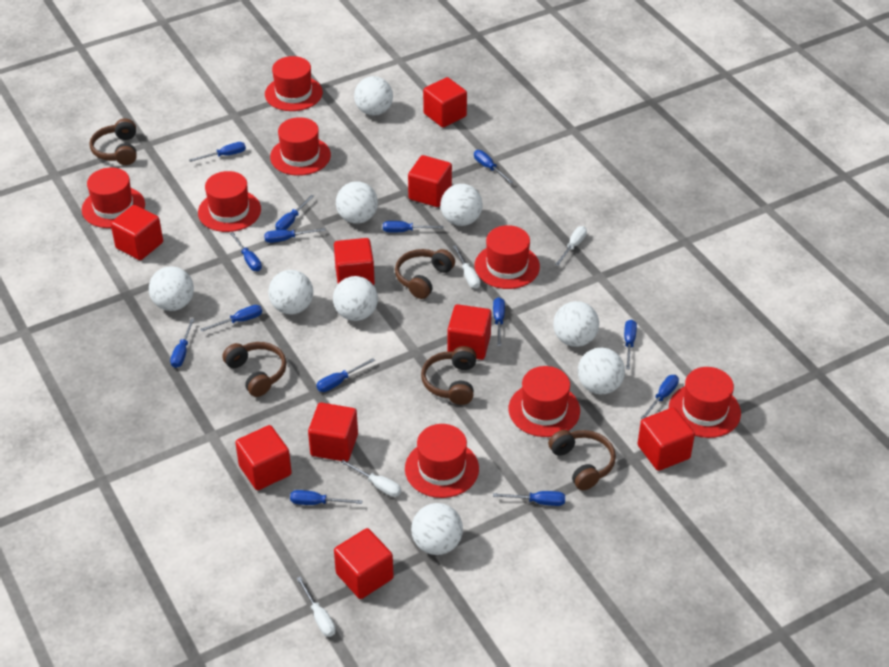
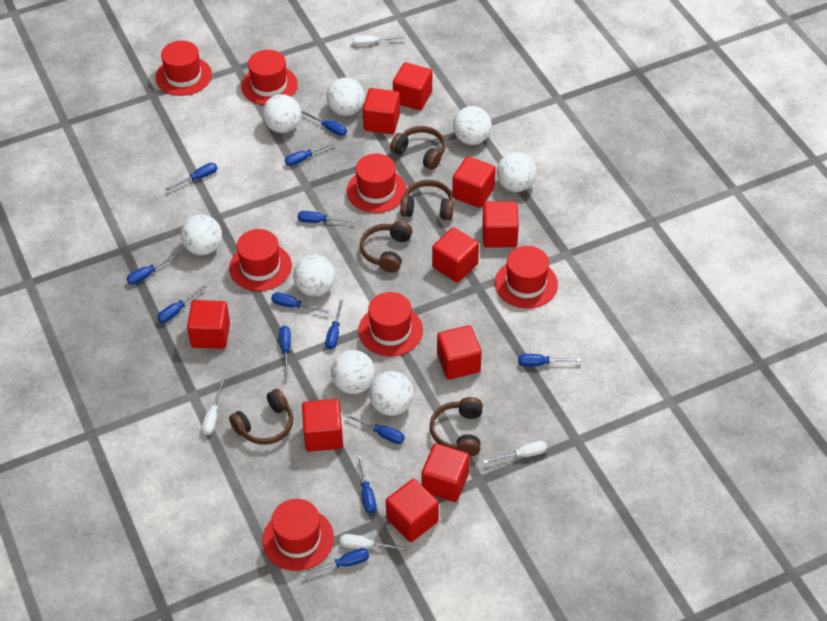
blue screwdriver: [170,318,195,368] [189,142,246,162] [200,305,262,332] [230,232,262,271] [264,228,326,243] [275,194,314,230] [290,490,362,505] [316,358,375,392] [383,221,444,232] [474,150,513,183] [493,297,505,346] [493,491,565,506] [624,319,637,369] [640,375,679,419] = 14 -> [127,253,180,285] [157,285,207,323] [165,163,217,191] [271,292,330,314] [279,326,291,378] [285,141,336,166] [298,211,356,223] [301,110,347,136] [302,548,369,577] [325,299,344,349] [345,414,405,444] [357,456,377,514] [518,354,581,366] = 13
red cube: [111,205,163,260] [235,425,292,490] [308,403,358,462] [334,238,375,285] [334,528,394,599] [408,155,452,207] [423,77,467,128] [448,304,492,360] [637,407,695,471] = 9 -> [187,300,230,349] [302,399,343,452] [363,88,400,134] [386,479,439,542] [393,62,432,110] [422,443,470,502] [432,227,479,283] [437,325,481,380] [452,156,496,208] [482,201,519,247] = 10
red hat: [82,168,145,228] [198,171,261,232] [265,56,323,111] [270,117,331,176] [405,424,479,498] [474,225,540,289] [509,366,580,437] [669,367,741,438] = 8 -> [155,41,212,96] [229,229,292,291] [241,50,298,105] [262,499,334,571] [347,154,407,213] [358,292,423,356] [495,246,558,309] = 7
white ball: [149,266,194,311] [268,270,313,314] [333,276,378,321] [336,181,378,224] [354,76,393,116] [411,503,463,555] [441,184,483,226] [553,301,599,347] [578,348,625,394] = 9 -> [181,214,222,255] [263,94,301,133] [293,255,335,296] [327,78,365,116] [331,350,375,394] [369,371,414,416] [453,106,492,145] [497,152,536,192] = 8

